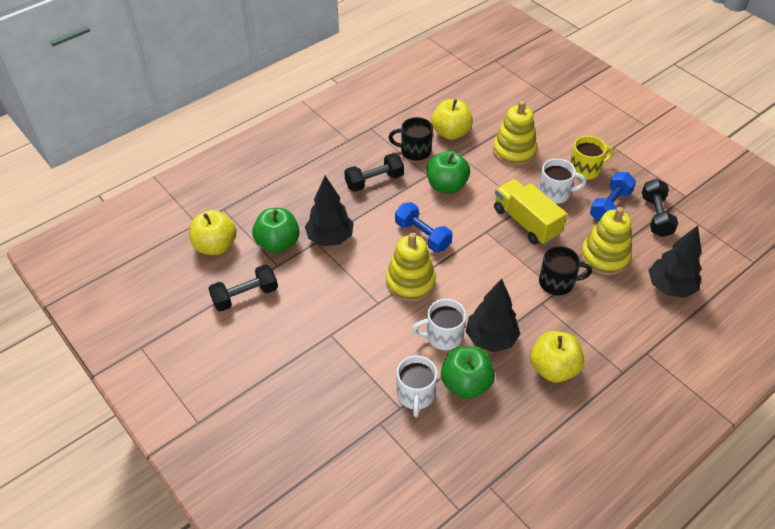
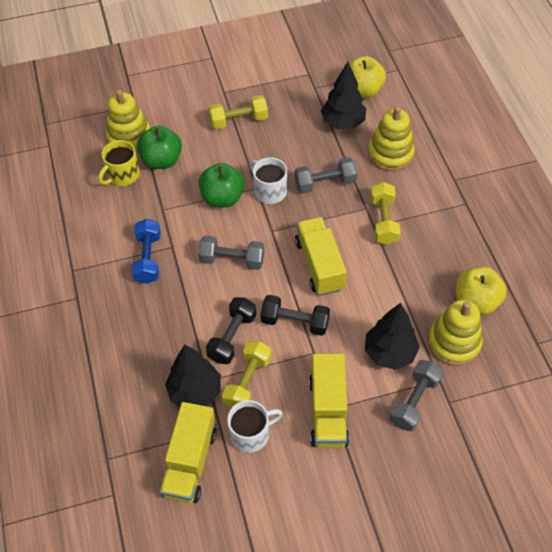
black dumbbell: [208,264,278,311] [344,153,404,192] [642,179,678,237] = 3 -> [206,297,256,364] [260,295,330,336] = 2
black mug: [389,117,433,161] [539,246,592,295] = 2 -> none = 0
blue dumbbell: [395,202,453,252] [590,172,636,222] = 2 -> [132,219,161,284] = 1
green apple: [252,208,300,253] [426,151,470,193] [441,346,495,399] = 3 -> [137,126,182,169] [199,163,245,207] = 2
grey dumbbell: none = 0 -> [198,235,265,270] [295,157,357,194] [389,360,443,431] = 3
white mug: [397,355,438,417] [412,299,466,350] [538,158,586,204] = 3 -> [227,400,283,453] [249,157,287,204] = 2
yellow apple: [189,210,237,255] [431,99,473,140] [530,331,584,383] = 3 -> [349,56,386,98] [456,266,507,315] = 2
yellow dumbbell: none = 0 -> [209,95,268,129] [222,341,271,408] [370,182,401,245] = 3
yellow truck: [494,179,567,245] = 1 -> [160,402,216,503] [295,217,347,296] [309,354,349,448] = 3

